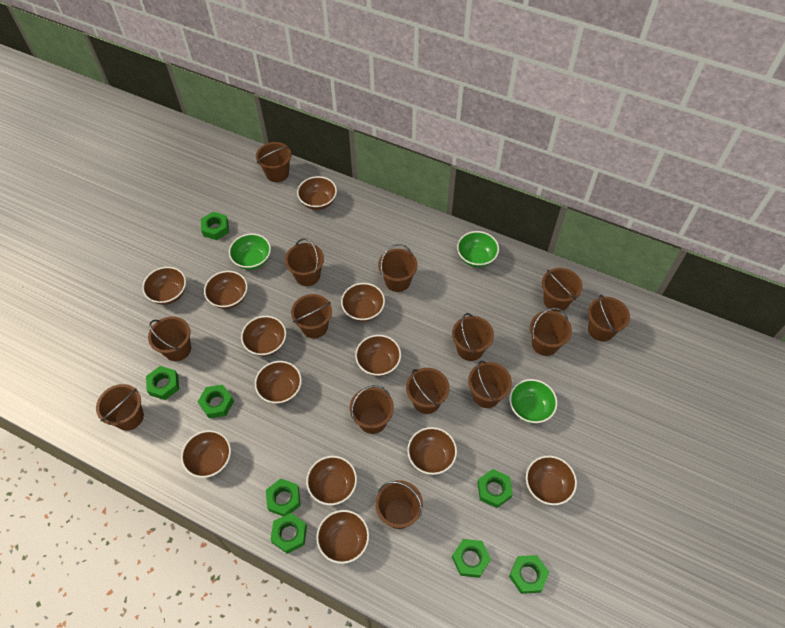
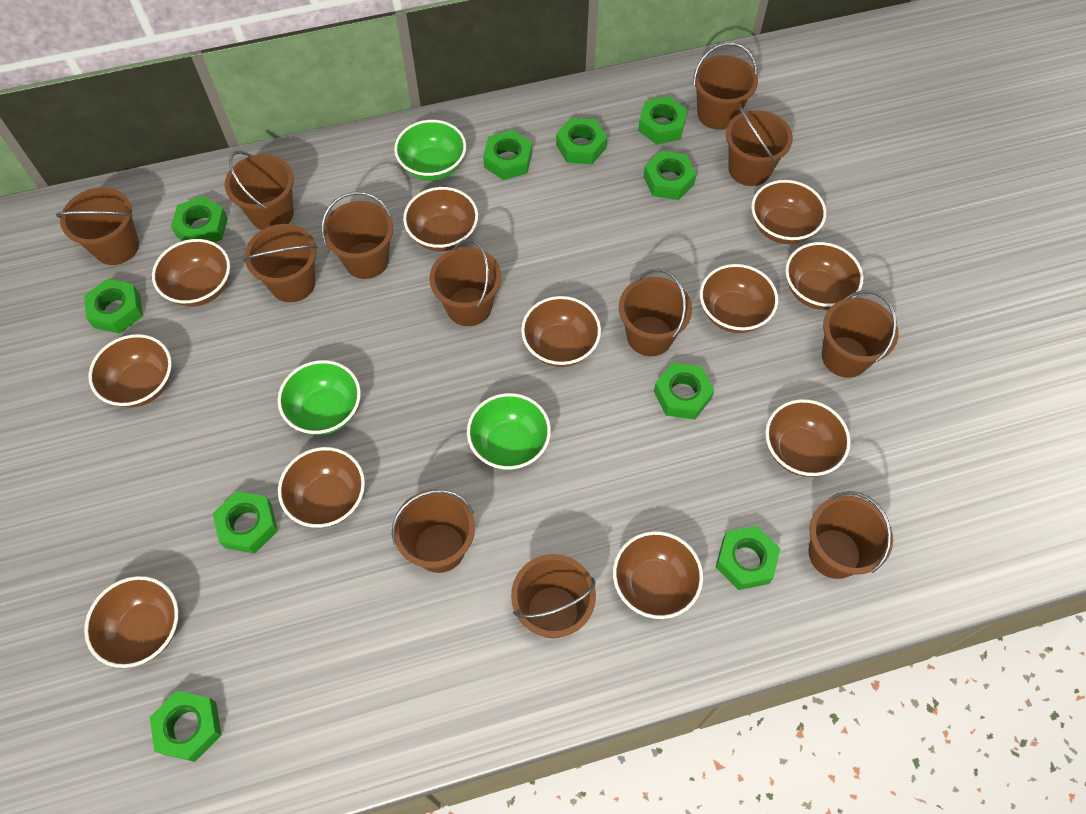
brown bowl: [142,267,186,305] [181,430,231,478] [204,271,248,309] [241,316,286,356] [255,361,302,404] [297,176,337,210] [306,456,357,505] [316,510,369,564] [341,283,385,322] [355,335,401,376] [407,427,457,475] [526,456,577,505] = 12 -> [84,576,178,668] [88,334,172,408] [152,239,230,306] [278,447,365,528] [403,187,478,252] [521,296,601,367] [613,531,703,619] [700,264,778,333] [751,180,826,244] [765,399,851,477] [785,242,864,310] = 11
brown bucket: [96,384,144,431] [148,316,191,361] [256,142,291,182] [285,238,324,286] [291,294,332,339] [350,385,394,434] [375,480,423,529] [378,244,418,292] [406,368,450,414] [452,313,494,361] [468,361,512,408] [530,308,572,356] [542,268,583,312] [588,295,630,341] = 14 -> [56,187,139,265] [225,151,294,230] [243,224,318,302] [322,192,393,279] [392,489,475,573] [429,239,502,326] [511,554,596,638] [619,269,692,356] [693,43,758,130] [726,107,793,186] [809,491,893,579] [822,290,899,378] = 12
green nut: [146,366,179,400] [198,385,234,418] [201,212,229,240] [266,478,301,516] [271,513,307,554] [452,539,491,578] [477,469,513,508] [509,555,549,594] = 8 -> [84,279,143,334] [150,691,222,762] [171,196,228,243] [213,491,278,554] [483,130,532,180] [556,118,607,164] [638,96,688,144] [643,151,697,200] [654,363,714,419] [716,526,780,590] = 10

